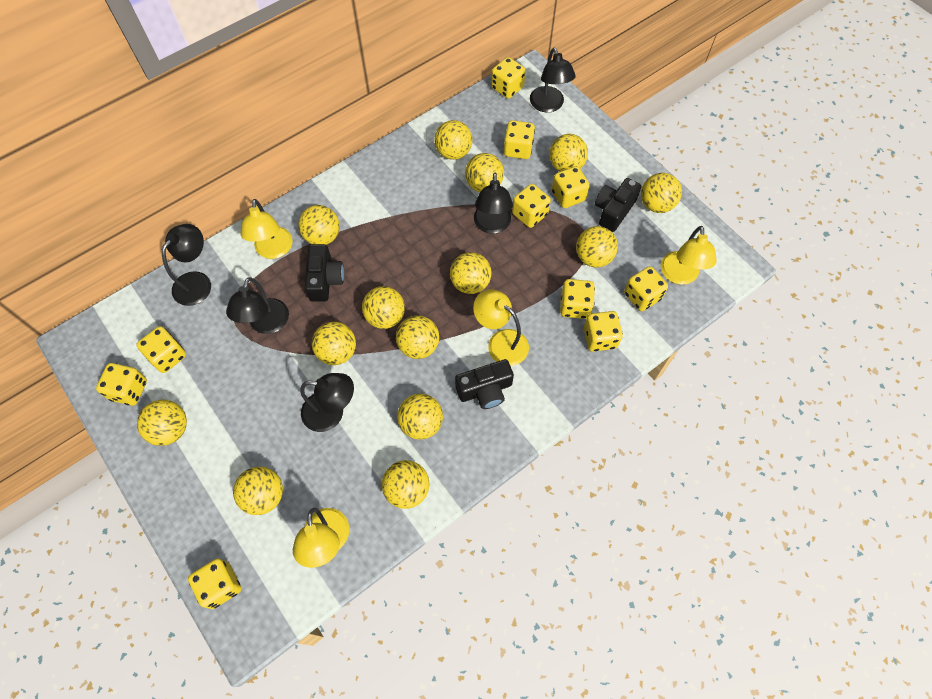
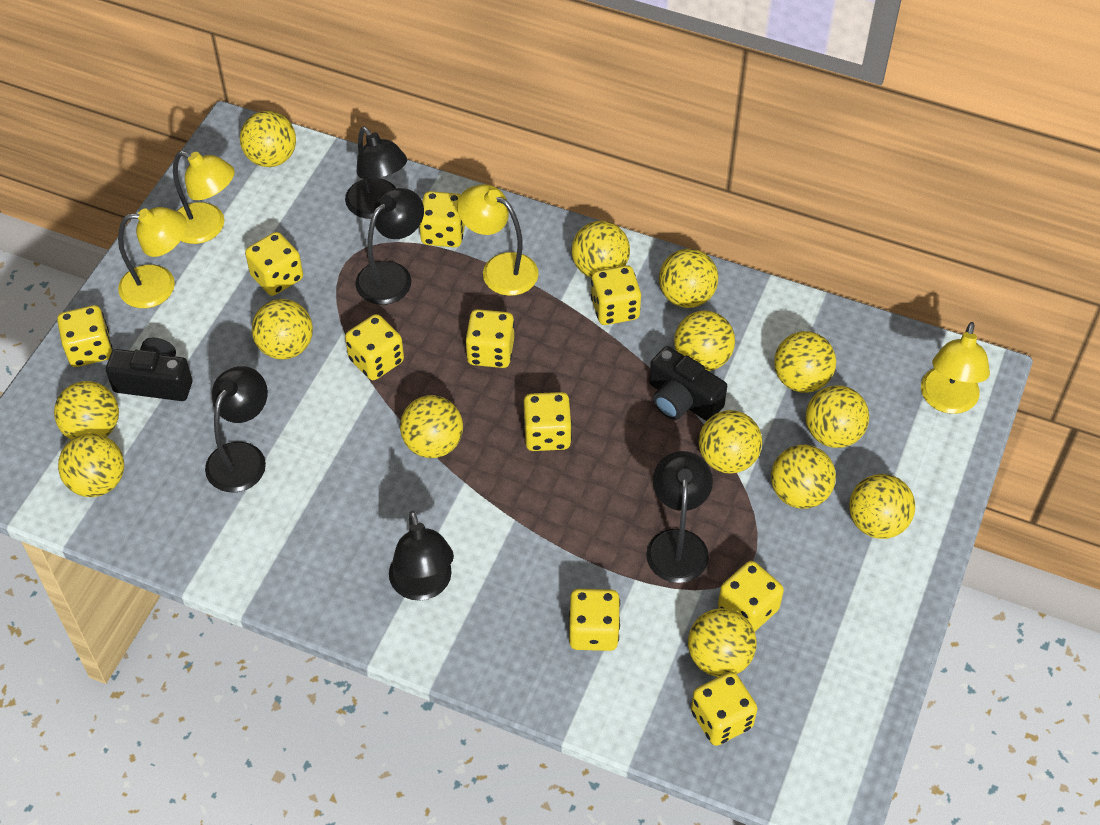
black camera: [304,244,344,302] [455,359,514,409] [595,178,641,232] = 3 -> [106,338,192,401] [649,346,727,421] = 2

